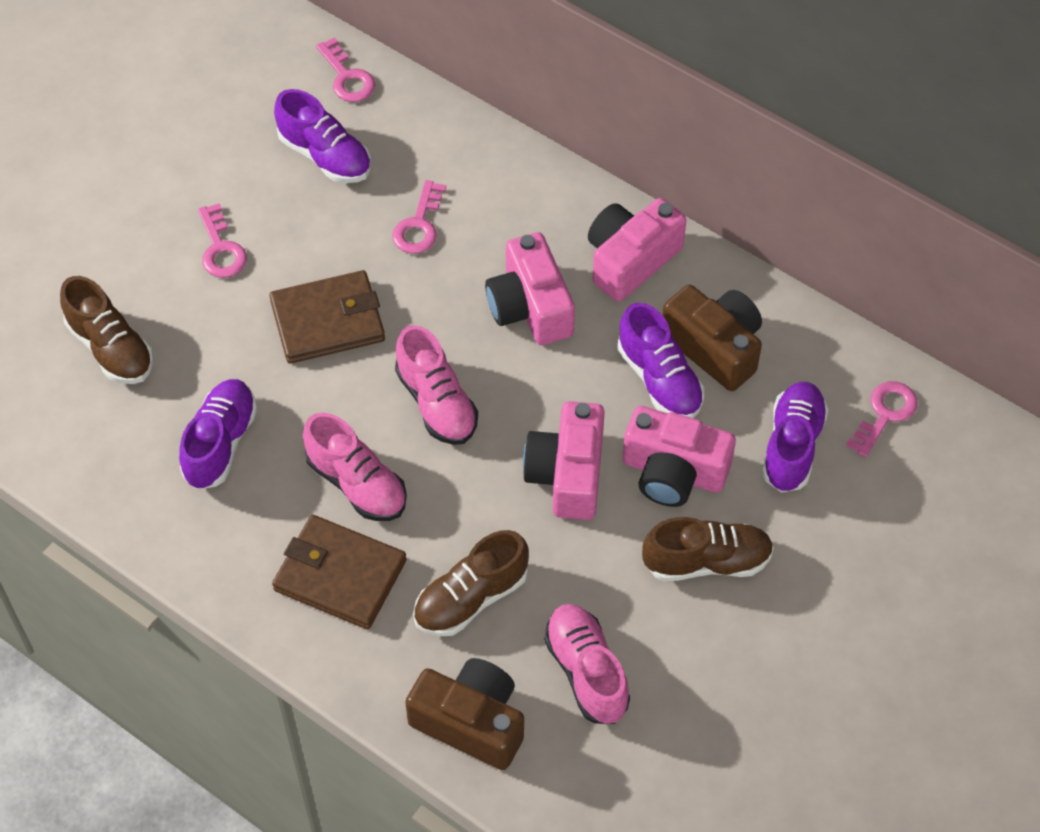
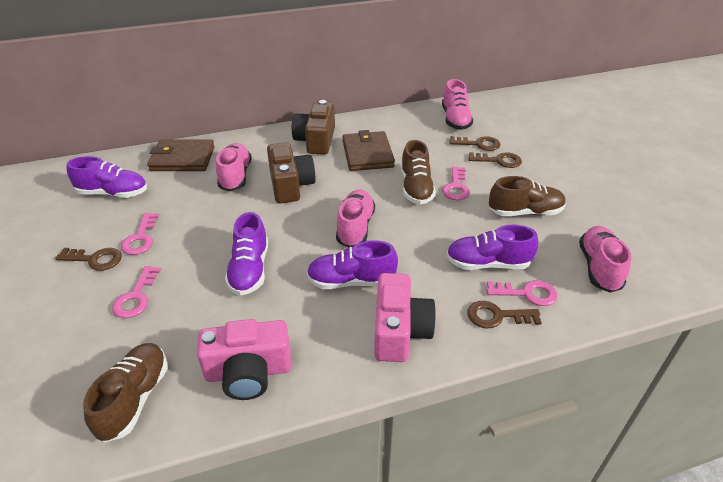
brown key: none = 0 -> [55,248,122,271] [449,136,500,151] [467,301,542,328] [468,152,522,168] = 4
pink camera: [485,232,575,345] [523,401,605,520] [588,198,686,302] [623,406,736,507] = 4 -> [197,319,291,400] [374,273,436,362] = 2
pink shoe: [303,413,407,521] [395,325,478,445] [544,604,630,724] = 3 -> [216,143,252,191] [336,190,375,248] [442,79,473,130] [579,226,631,292] = 4

